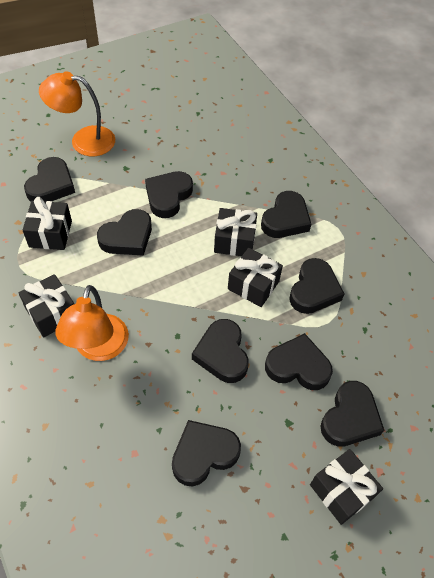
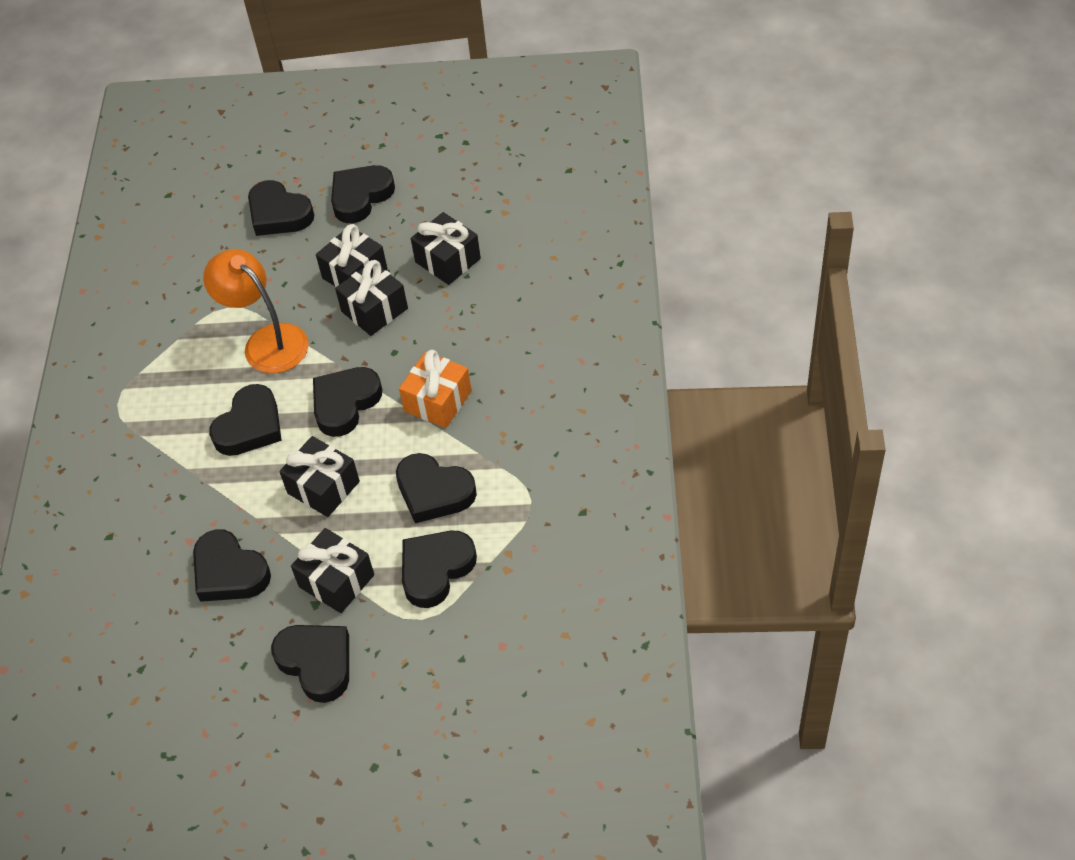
black heart: [24,157,75,202] [97,209,152,256] [145,171,193,218] [172,420,241,486] [192,319,249,383] [261,191,311,238] [265,333,333,390] [289,258,344,314] [320,381,384,447] = 9 -> [193,529,271,602] [209,384,282,456] [248,180,314,236] [271,625,349,703] [313,367,382,437] [331,165,395,223] [396,453,477,523] [402,531,477,608] = 8
orange gift: none = 0 -> [399,350,472,428] = 1
orange lamp: [39,71,115,156] [55,285,129,361] = 2 -> [203,249,309,373] = 1

